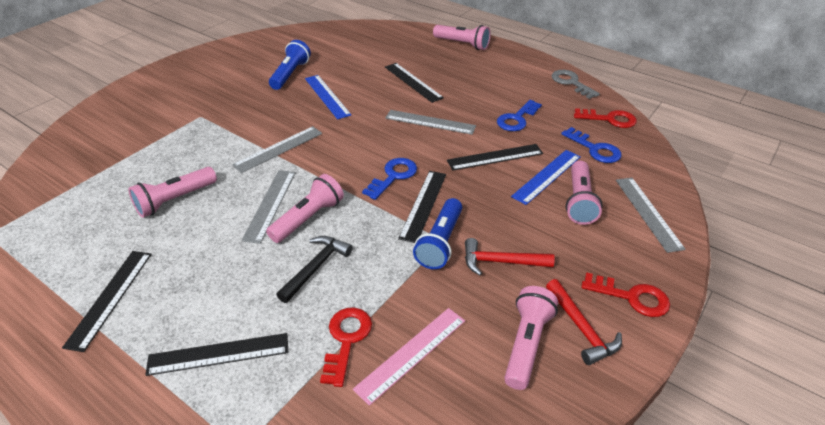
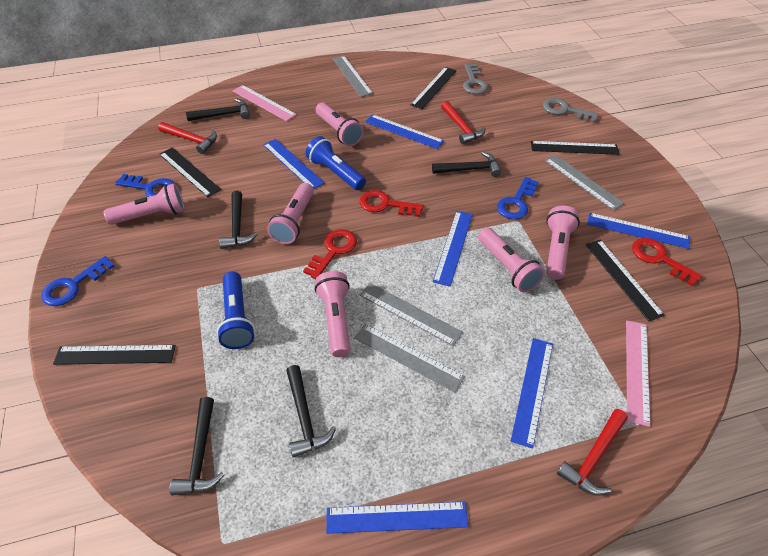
black hammer: [276,236,353,303] = 1 -> [169,397,224,495] [186,99,250,121] [219,191,258,249] [286,365,336,458] [432,152,502,177] = 5
blue ruler: [305,75,351,119] [511,150,581,205] = 2 -> [263,139,325,189] [326,502,468,534] [365,114,444,149] [433,211,473,287] [511,338,553,449] [587,213,690,249] = 6
grey key: [552,70,600,99] = 1 -> [463,64,488,94] [543,98,599,122] = 2
pink flashlight: [128,167,217,218] [266,174,344,243] [433,25,491,50] [504,286,558,390] [566,161,603,225] = 5 -> [104,183,185,225] [267,183,314,244] [315,271,351,357] [316,102,364,146] [478,227,545,292] [546,205,580,280] = 6
pink ruler: [353,308,465,406] = 1 -> [233,85,297,121] [626,320,650,427] = 2
red hammer: [465,238,555,276] [546,279,622,365] = 2 -> [158,122,217,154] [441,101,486,144] [557,409,628,496] = 3

